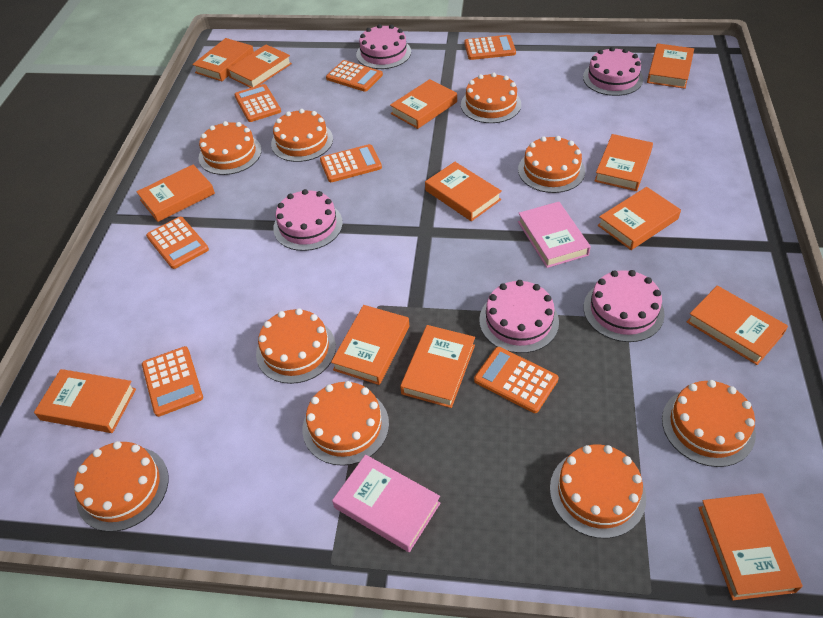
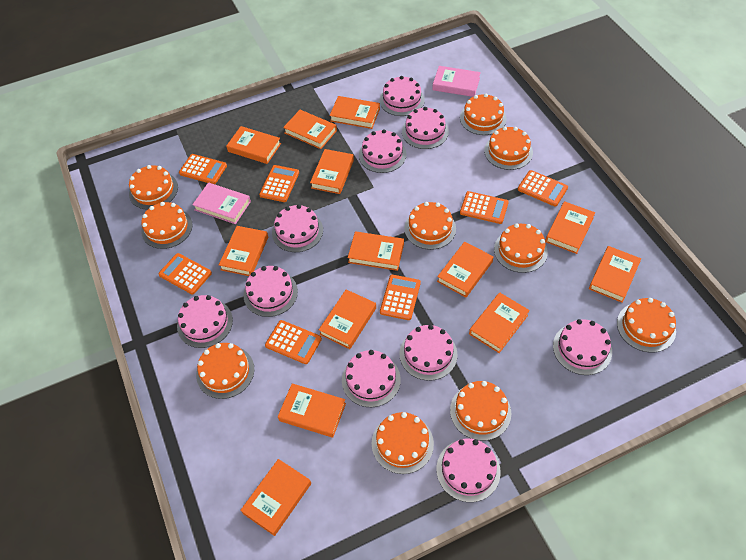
orange cake: [74,441,169,532] [199,121,262,175] [256,308,336,384] [271,109,333,162] [303,381,389,466] [461,73,521,123] [518,136,585,193] [550,445,646,538] [662,380,756,467] = 9 -> [129,165,178,210] [141,202,192,249] [196,343,254,399] [372,412,434,474] [404,202,456,250] [450,381,511,441] [460,94,507,135] [484,127,533,170] [494,223,548,273] [617,298,676,353] = 10
pink cake: [273,189,343,251] [356,24,411,69] [479,280,559,353] [583,47,643,96] [584,270,665,342] = 5 -> [177,295,233,348] [243,266,298,317] [272,205,323,252] [342,350,401,407] [359,129,407,173] [379,76,425,116] [399,325,457,381] [402,107,449,149] [436,438,501,502] [553,319,612,375] = 10

